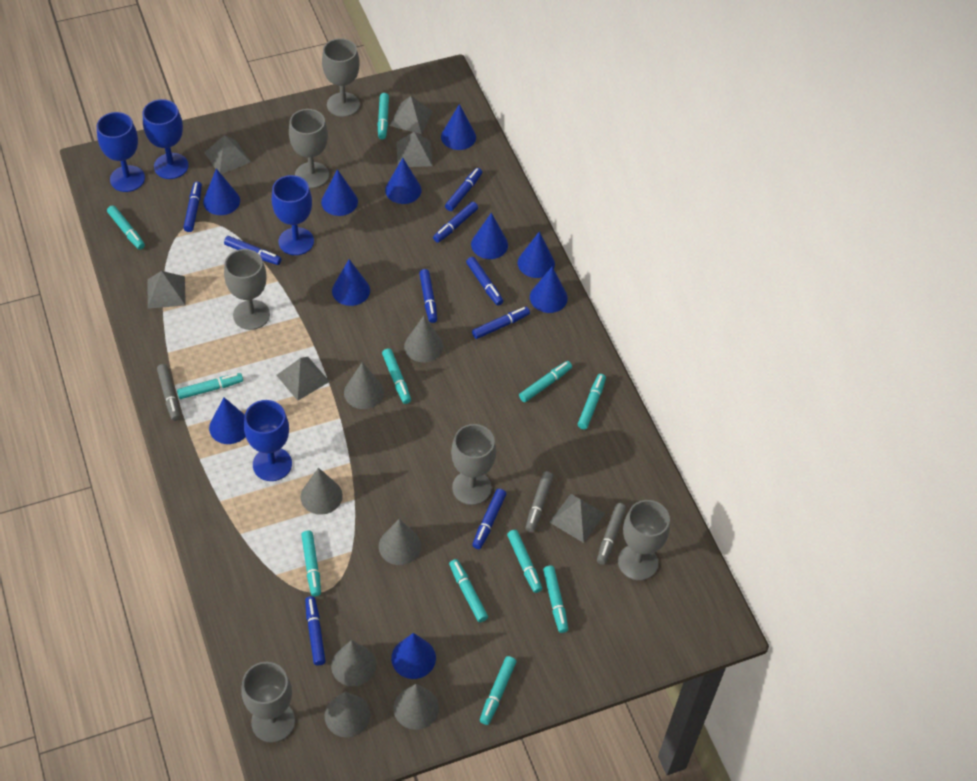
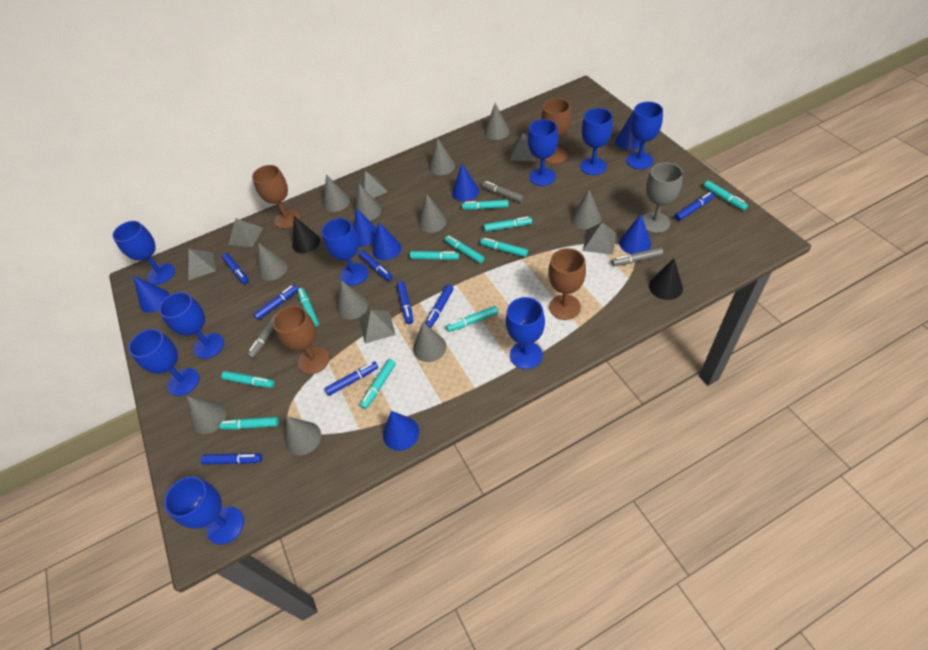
black cone: none = 0 -> [292,216,320,254] [649,258,683,300] = 2
blue cone: [203,169,240,215] [209,397,246,444] [321,169,358,216] [332,259,370,306] [385,158,422,204] [391,633,436,679] [441,104,476,150] [471,213,508,259] [518,232,555,278] [530,267,568,313] = 10 -> [133,275,170,313] [354,208,377,247] [373,222,401,260] [383,411,419,451] [452,164,479,202] [615,112,641,150] [619,214,651,254] = 7
blue goblet: [97,112,145,192] [143,99,189,179] [244,400,292,481] [272,175,314,255] = 4 -> [112,221,175,285] [128,329,199,396] [159,292,224,359] [164,476,244,545] [322,218,368,286] [506,297,545,369] [528,119,558,186] [580,108,613,175] [626,102,663,169] = 9
blue marker: [183,182,202,232] [224,236,281,265] [305,596,326,665] [419,269,437,323] [433,202,478,243] [445,168,482,211] [466,257,503,306] [472,307,530,339] [472,489,506,549] = 9 -> [201,453,262,465] [222,253,249,284] [253,285,298,320] [324,362,378,396] [359,250,393,281] [397,281,413,324] [425,285,453,328] [675,192,714,221] = 8
brown goblet: none = 0 -> [252,165,300,229] [273,305,329,374] [541,98,571,164] [548,248,586,320] = 4
grey cone: [301,468,343,515] [325,692,370,737] [331,640,376,686] [344,362,384,409] [379,519,421,565] [393,684,439,730] [404,316,443,362] = 7 -> [187,396,226,434] [258,243,287,281] [285,417,321,456] [323,175,350,212] [337,280,368,320] [354,184,382,221] [413,322,446,362] [418,195,447,233] [429,138,455,176] [484,103,510,140] [571,190,601,229] = 11
grey goblet: [224,249,270,330] [241,662,295,743] [289,109,329,188] [322,38,360,117] [451,424,496,505] [618,500,670,580] = 6 -> [642,162,683,233] = 1

